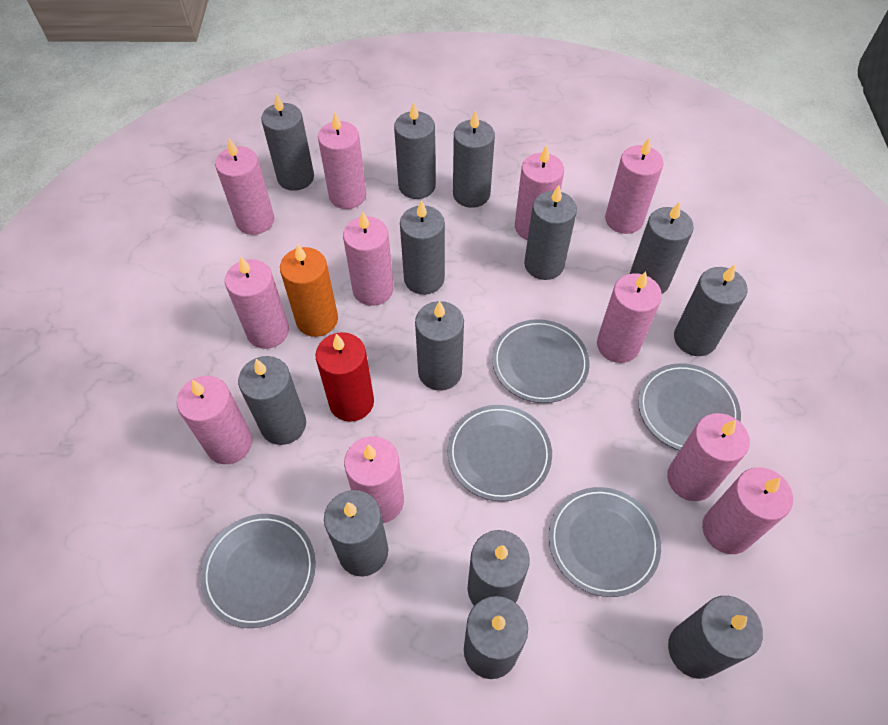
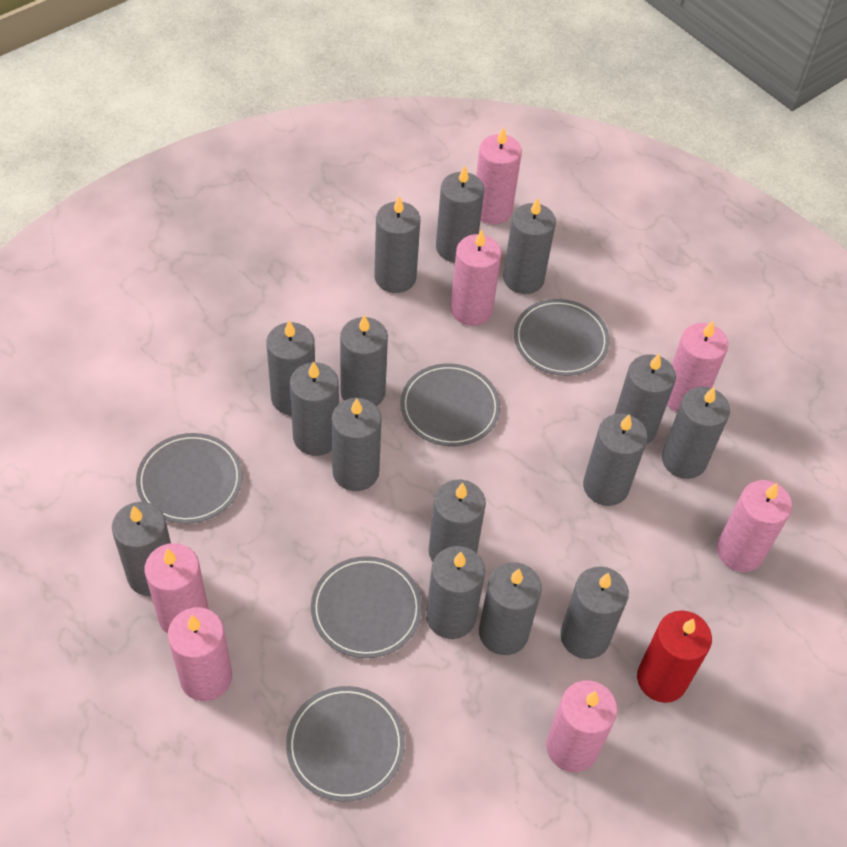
grey candle: [238,356,306,445] [261,93,314,191] [324,490,388,576] [394,101,436,199] [400,200,445,295] [415,301,464,391] [453,110,495,208] [464,596,528,679] [467,530,530,606] [524,185,577,280] [630,202,694,294] [668,596,763,679] [674,264,747,356] = 13 -> [112,502,171,596] [266,320,315,416] [290,361,339,456] [332,398,382,491] [340,315,388,406] [374,196,420,293] [426,546,485,639] [429,480,486,562] [436,166,484,263] [479,562,542,655] [503,198,556,294] [560,566,629,659] [583,413,648,506] [615,354,676,444] [662,387,730,479] = 15
orange candle: [280,244,338,337] = 1 -> none = 0
pink candle: [177,376,253,464] [215,139,274,235] [225,256,289,349] [318,112,367,209] [343,211,394,306] [344,436,404,523] [515,145,564,240] [597,272,662,363] [605,137,664,234] [667,413,750,501] [702,468,793,554] = 11 -> [145,543,209,634] [168,607,232,701] [450,230,501,326] [476,127,522,224] [546,680,618,772] [667,321,728,412] [717,480,792,572] = 7

